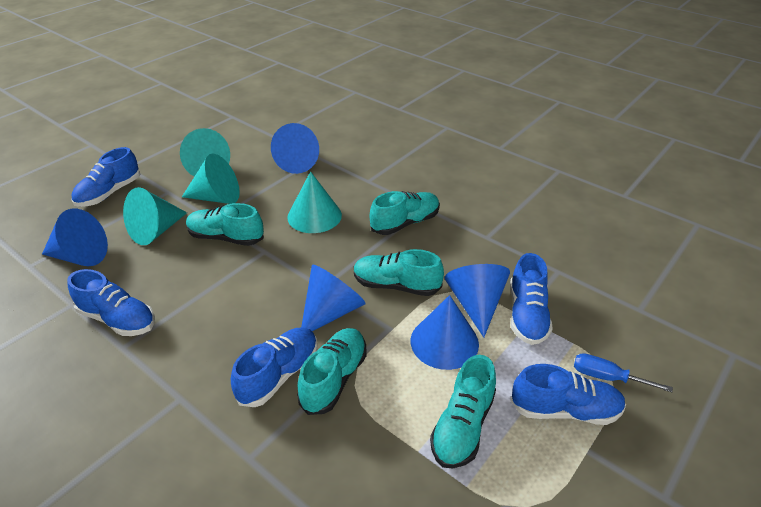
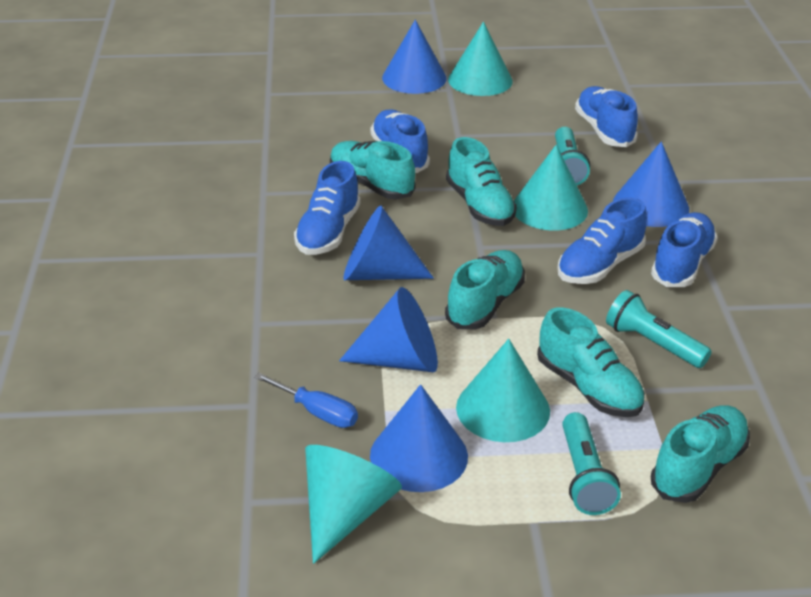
turquoise flashlight: none = 0 -> [555,127,590,185] [562,412,621,515] [606,290,712,368] = 3

